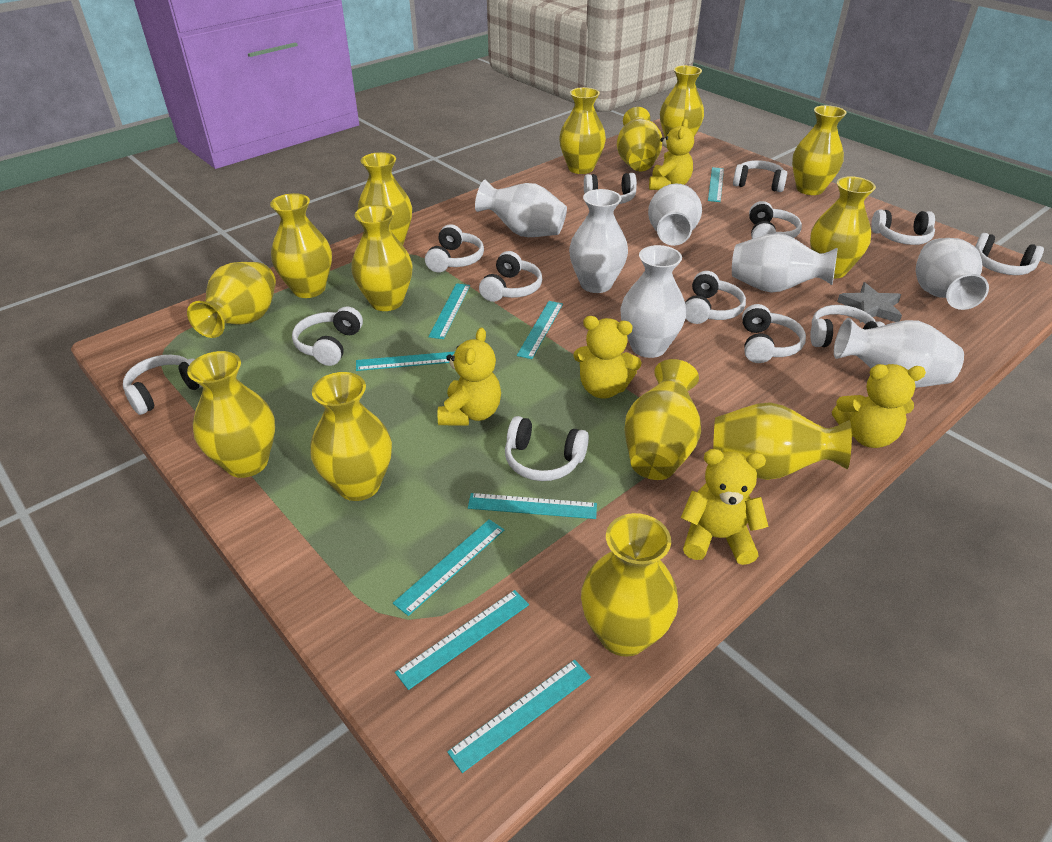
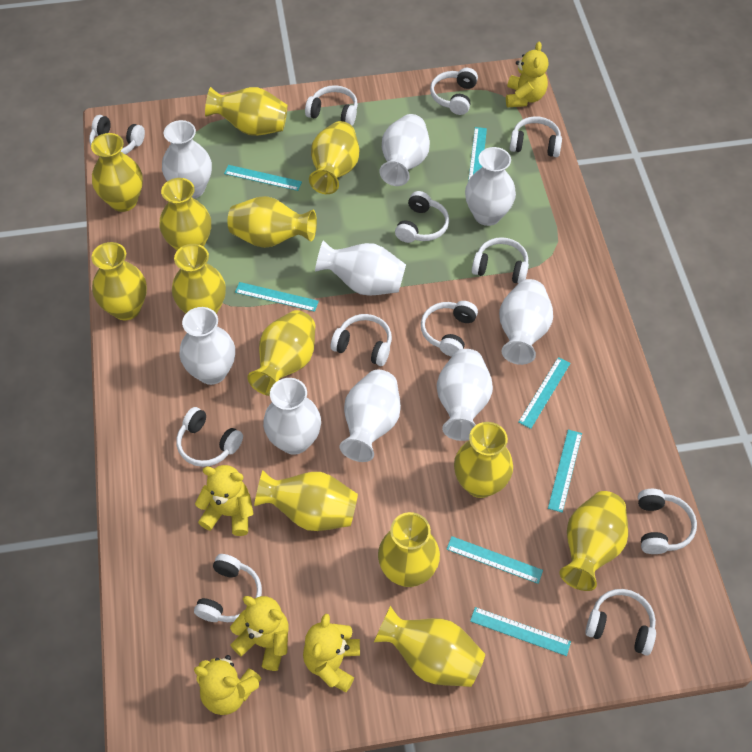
grey star: [837,282,902,323] = 1 -> none = 0
turquoise ruler: [356,352,455,371] [393,519,505,616] [395,590,529,690] [428,283,470,339] [447,660,591,773] [468,493,597,519] [517,301,563,359] [708,167,724,202] = 8 -> [224,165,302,191] [235,282,319,312] [446,536,543,584] [468,127,487,181] [470,607,571,656] [518,357,571,429] [548,430,582,513] = 7
white headphones: [123,355,202,415] [292,307,363,366] [425,224,484,272] [479,251,542,302] [505,416,589,481] [584,173,637,204] [685,271,746,324] [733,160,787,192] [742,304,806,363] [749,201,802,239] [810,305,885,347] [871,210,935,245] [975,233,1044,275] = 13 -> [89,115,145,154] [177,407,243,467] [194,554,262,622] [305,85,358,126] [331,314,392,366] [395,191,449,243] [421,301,478,357] [430,68,478,115] [472,237,529,283] [509,116,562,157] [585,589,656,656] [638,489,697,554] = 12
white vase: [475,179,567,237] [569,189,628,293] [620,245,686,358] [648,183,702,246] [732,233,838,293] [834,318,964,388] [916,238,989,310] = 7 -> [162,120,212,199] [180,307,235,385] [263,378,321,455] [315,240,406,296] [340,370,401,462] [380,114,430,186] [437,349,493,441] [465,147,516,226] [499,279,553,365] = 9
yellow vase: [187,262,276,338] [187,351,275,478] [270,193,332,298] [310,372,392,501] [351,205,413,311] [358,152,412,245] [559,87,606,174] [581,513,678,657] [617,107,662,171] [624,359,701,480] [660,65,704,138] [713,402,852,480] [792,105,846,195] [810,176,876,279] = 14 -> [91,133,143,212] [92,242,147,320] [160,178,211,250] [172,244,226,314] [205,87,288,136] [227,196,317,248] [248,310,315,396] [254,471,358,531] [309,121,359,194] [374,606,485,687] [378,512,440,587] [454,422,513,498] [560,491,628,591] = 13

